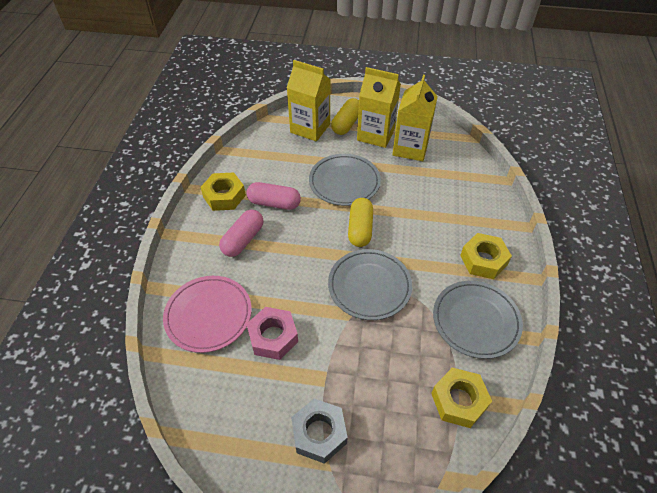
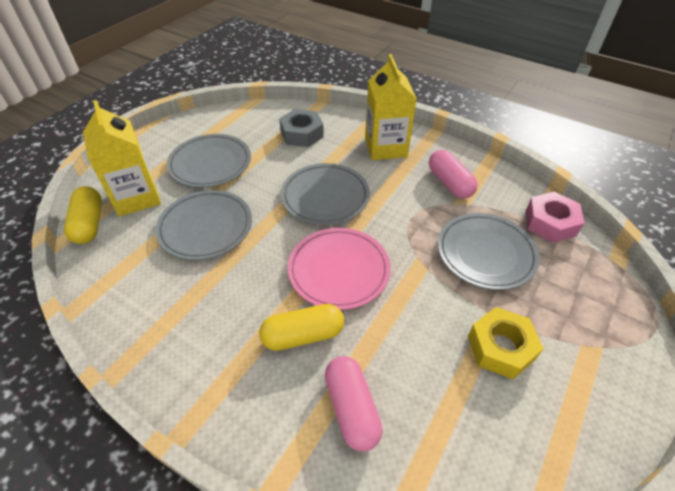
grey plate: [309,154,381,206] [328,249,412,320] [433,281,523,359] = 3 -> [155,190,252,260] [166,134,251,187] [281,163,370,225] [438,213,540,290] = 4
yellow carton: [287,60,330,141] [357,67,401,148] [392,75,438,161] = 3 -> [83,100,161,217] [365,54,417,160] = 2
yellow nut: [201,173,246,211] [431,368,492,428] [460,233,512,279] = 3 -> [468,307,544,379] = 1

